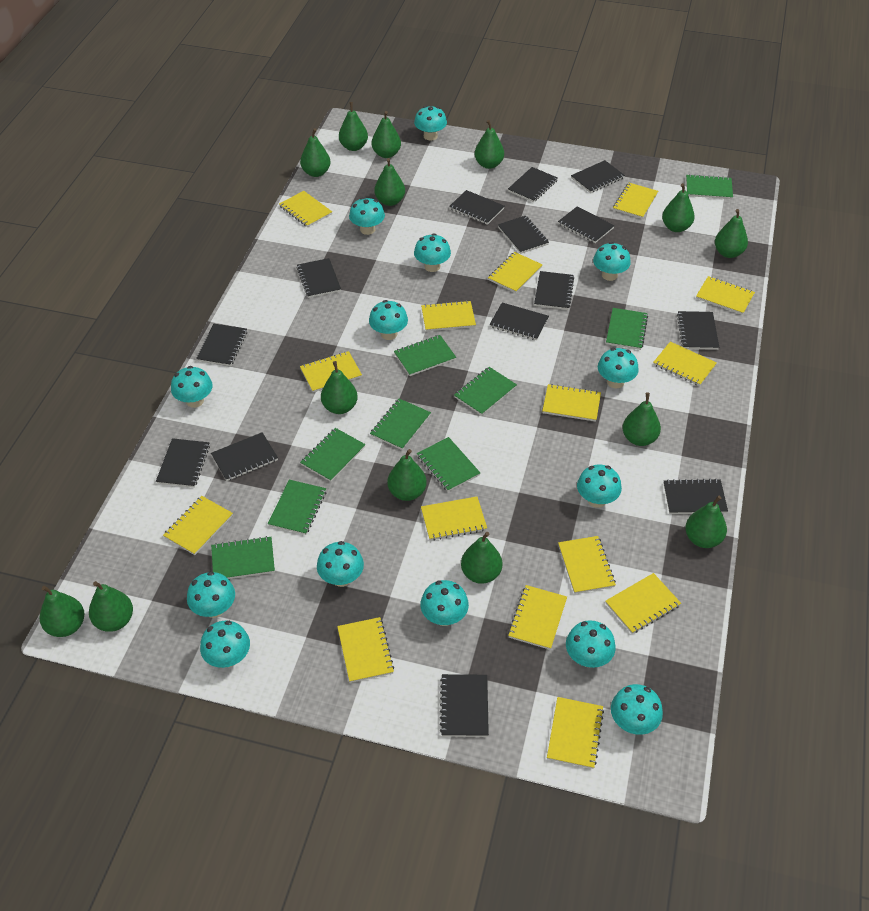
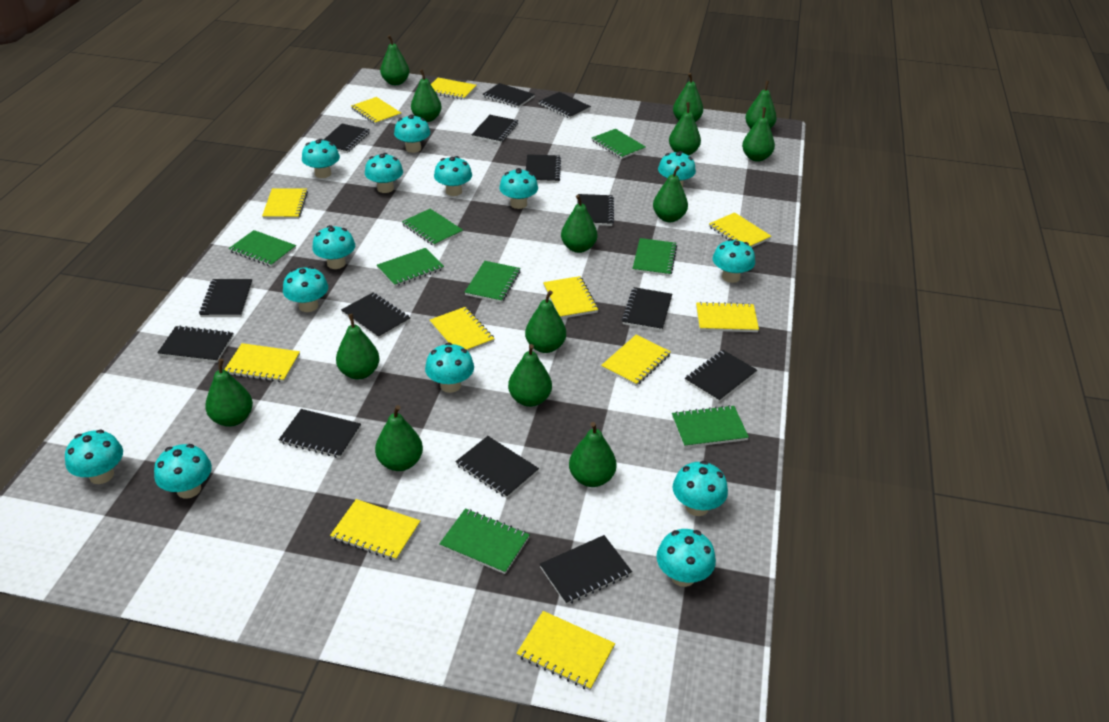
green notebook: [211,536,275,579] [268,480,326,535] [300,428,366,482] [370,399,431,450] [394,335,456,376] [417,437,480,492] [454,367,517,416] [606,308,648,350] [686,174,733,199] = 9 -> [229,230,296,267] [377,248,444,287] [402,209,463,246] [439,508,530,574] [465,261,521,303] [592,129,646,159] [632,238,677,276] [672,405,749,448] = 8
yellow notebook: [163,496,233,555] [279,191,332,227] [300,351,362,392] [337,617,394,683] [421,300,476,331] [421,497,487,541] [488,252,543,293] [508,585,567,650] [542,384,601,422] [547,697,604,769] [558,536,616,594] [606,573,681,634] [613,183,658,219] [653,342,717,386] [696,276,755,315] = 15 -> [224,343,300,382] [262,188,308,219] [330,499,420,561] [351,97,401,125] [430,307,495,352] [431,78,477,100] [516,611,615,690] [543,276,598,319] [601,335,671,386] [696,302,759,332] [709,212,772,248] = 11

